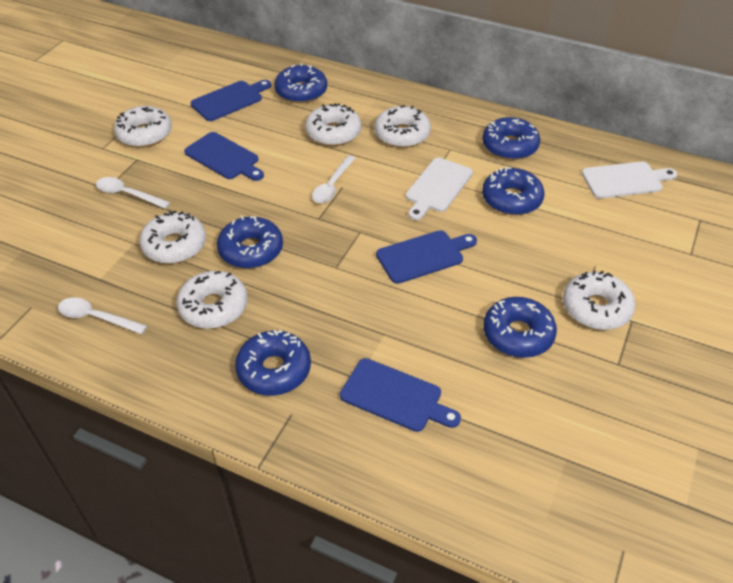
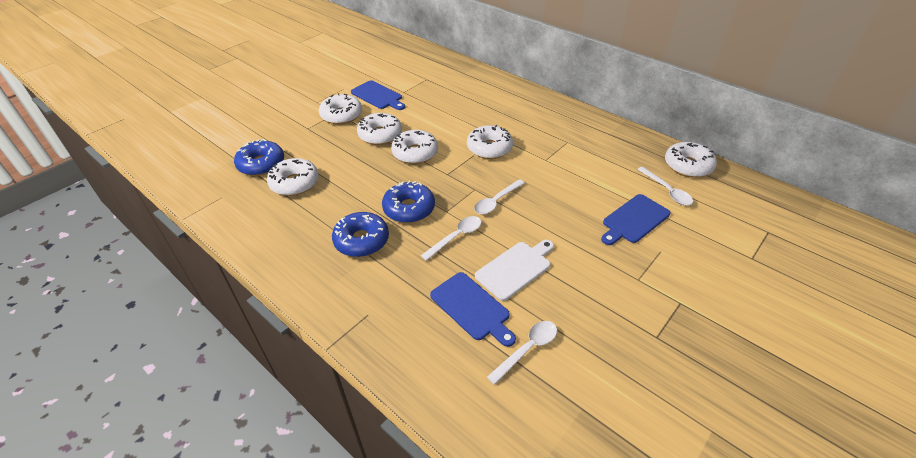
blue cutting board: [184,132,264,181] [191,80,271,121] [340,358,461,432] [376,230,477,284] = 4 -> [351,80,405,110] [430,272,516,347] [601,194,671,245] = 3
blue donut: [217,216,283,268] [235,330,311,396] [274,63,327,103] [482,117,540,160] [482,167,544,215] [483,297,557,358] = 6 -> [234,139,284,176] [332,212,389,257] [382,181,435,223] = 3
white cutting board: [406,158,473,220] [582,161,677,199] = 2 -> [475,240,554,301] = 1
white spoon: [58,297,147,334] [96,177,171,209] [312,155,356,203] = 3 -> [421,216,481,261] [474,179,525,214] [487,321,557,385] [637,167,693,205] = 4

